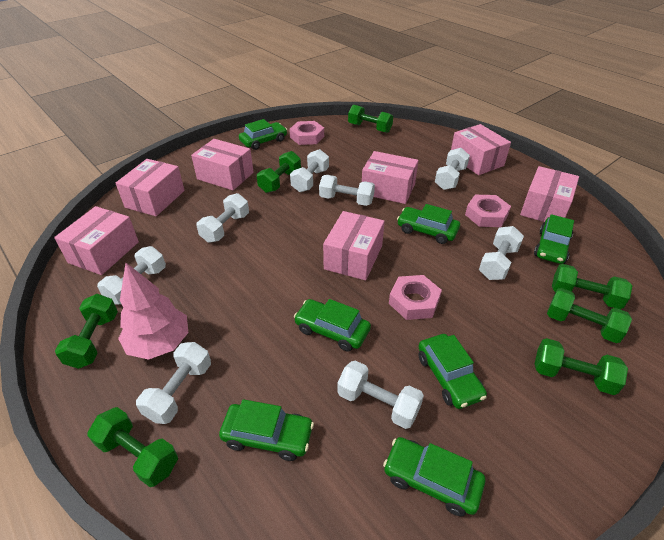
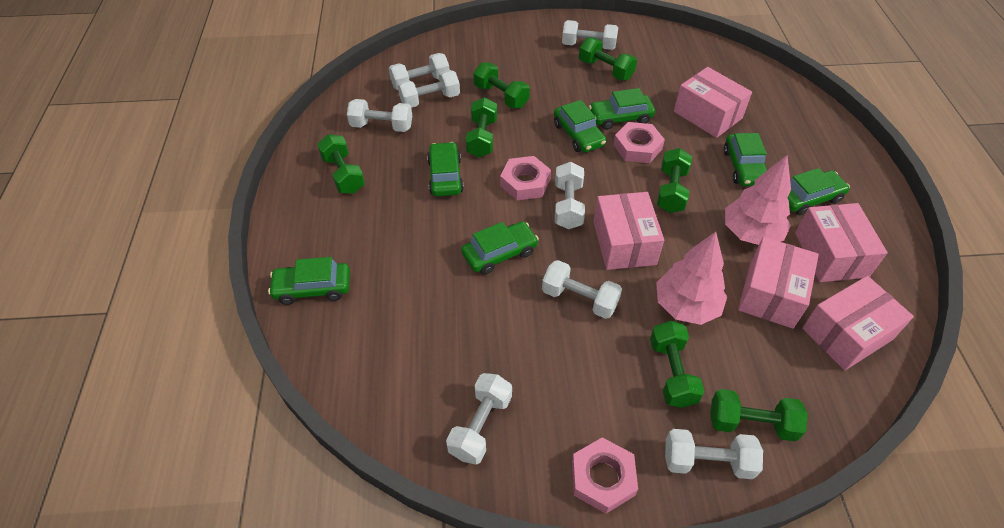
pink box: [54,206,139,275] [116,159,185,216] [191,139,254,190] [323,211,385,280] [362,151,419,204] [451,124,511,175] [520,166,579,222] = 7 -> [593,192,664,270] [674,67,752,138] [738,237,819,329] [795,203,888,282] [802,276,914,370] = 5
pink tree: [118,263,188,360] = 1 -> [656,232,727,325] [725,155,791,245] = 2

